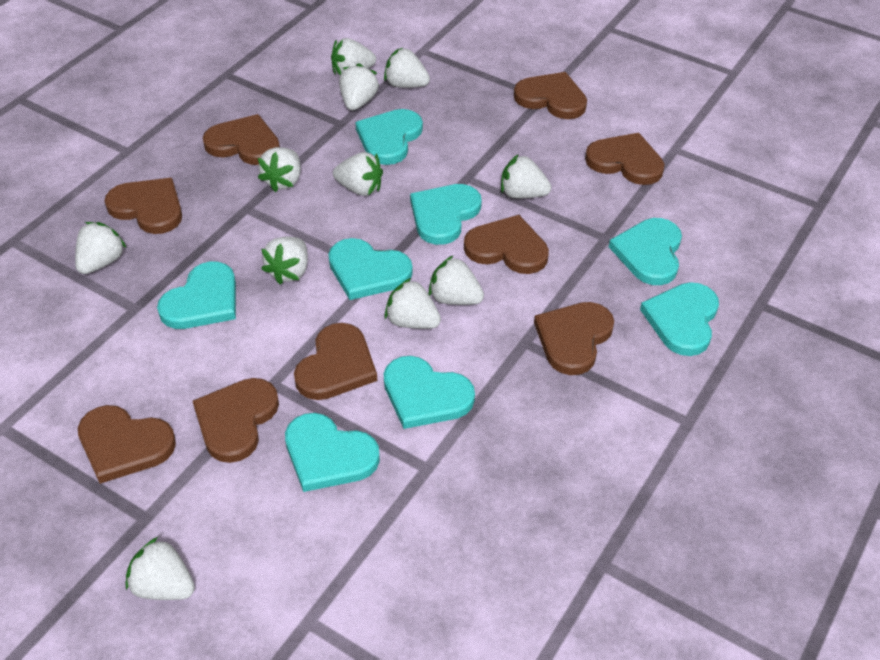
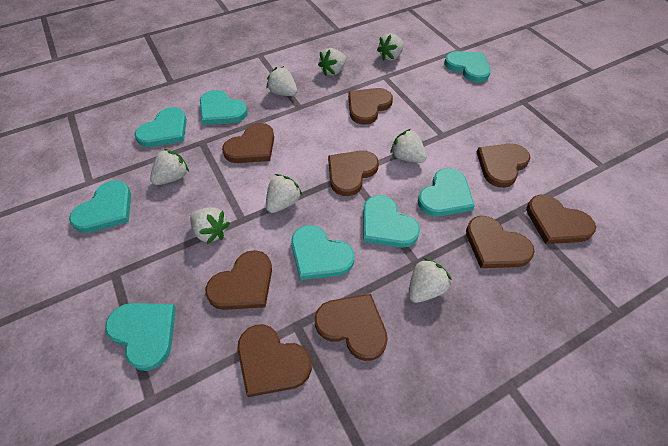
white strawberry: [75,222,126,274] [126,537,195,600] [258,147,301,192] [261,237,308,284] [331,38,376,75] [333,152,383,196] [339,63,379,111] [384,48,430,88] [384,278,441,329] [428,256,484,305] [501,154,551,198] = 11 -> [150,149,189,185] [190,207,230,244] [266,174,302,213] [267,66,297,96] [318,48,346,76] [377,33,404,61] [390,129,427,163] [408,258,452,303] = 8

